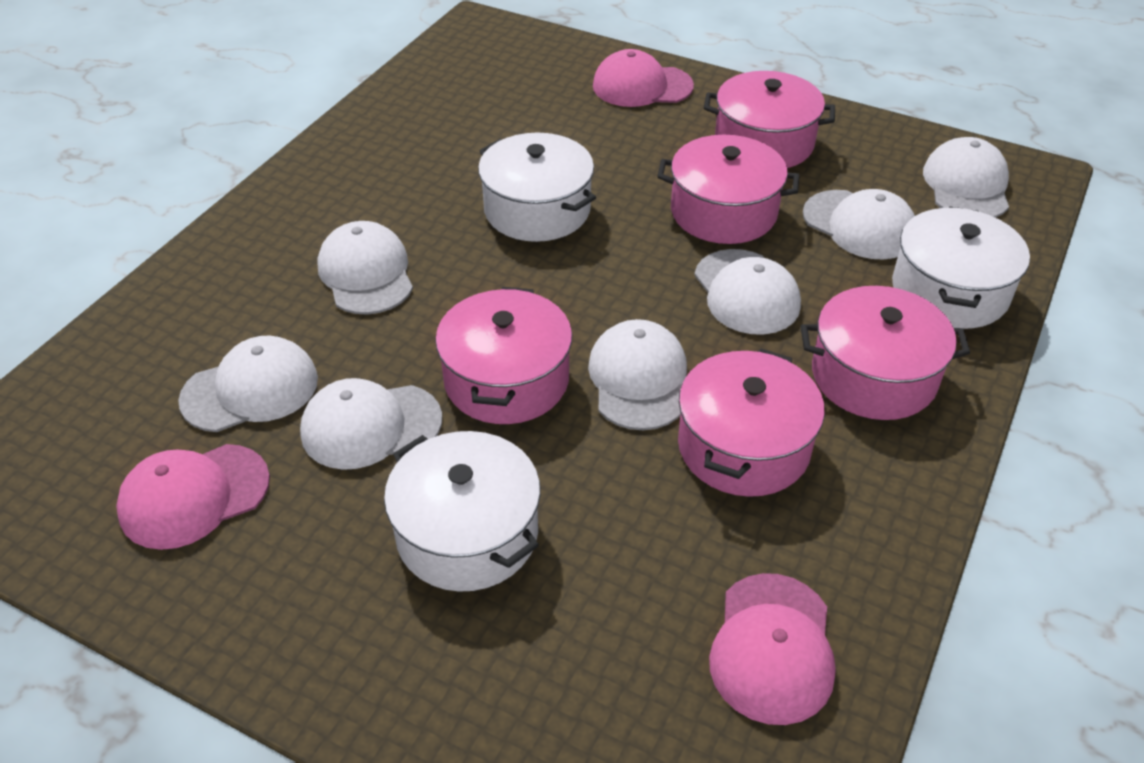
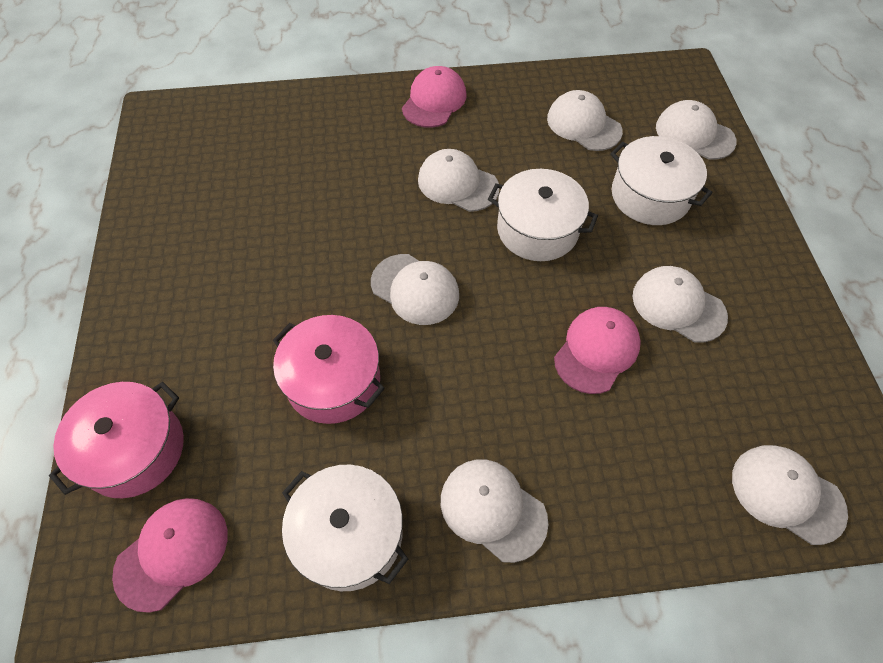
pink pot: [435,287,572,424] [657,135,799,244] [678,348,825,497] [704,71,835,168] [801,286,970,420] = 5 -> [49,382,184,498] [273,315,385,424] = 2

